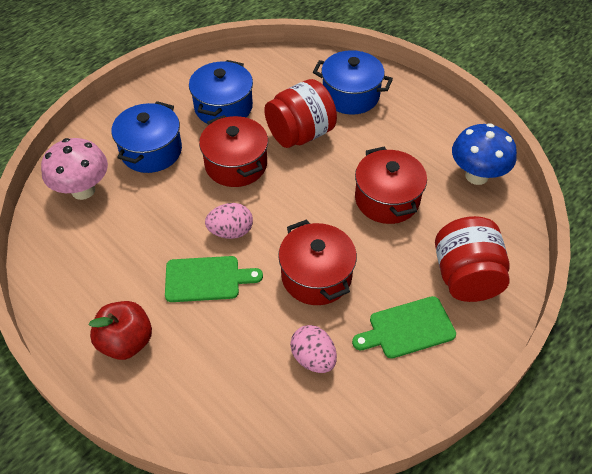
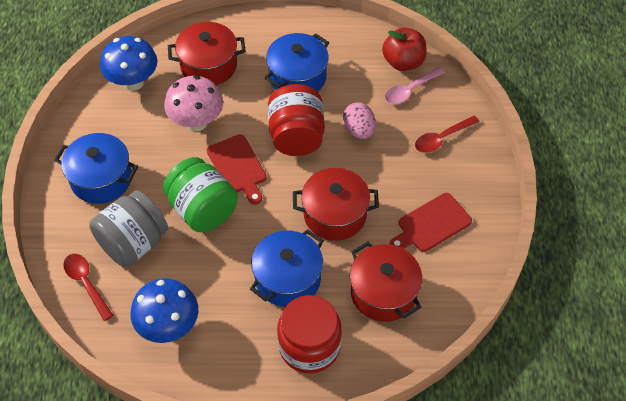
blue mushroom: [452,123,517,185] = 1 -> [100,36,157,91] [131,278,198,343] = 2
green cutting board: [165,256,263,302] [352,296,456,359] = 2 -> none = 0
green jar: none = 0 -> [163,157,238,232] = 1
grey jar: none = 0 -> [89,191,168,267] = 1
pink egg: [205,203,253,239] [290,325,337,373] = 2 -> [343,102,375,139] = 1
pink spoon: none = 0 -> [385,67,445,104] = 1
red cutting board: none = 0 -> [207,134,267,205] [389,193,472,252] = 2
red spoon: none = 0 -> [63,254,114,321] [415,115,480,153] = 2

